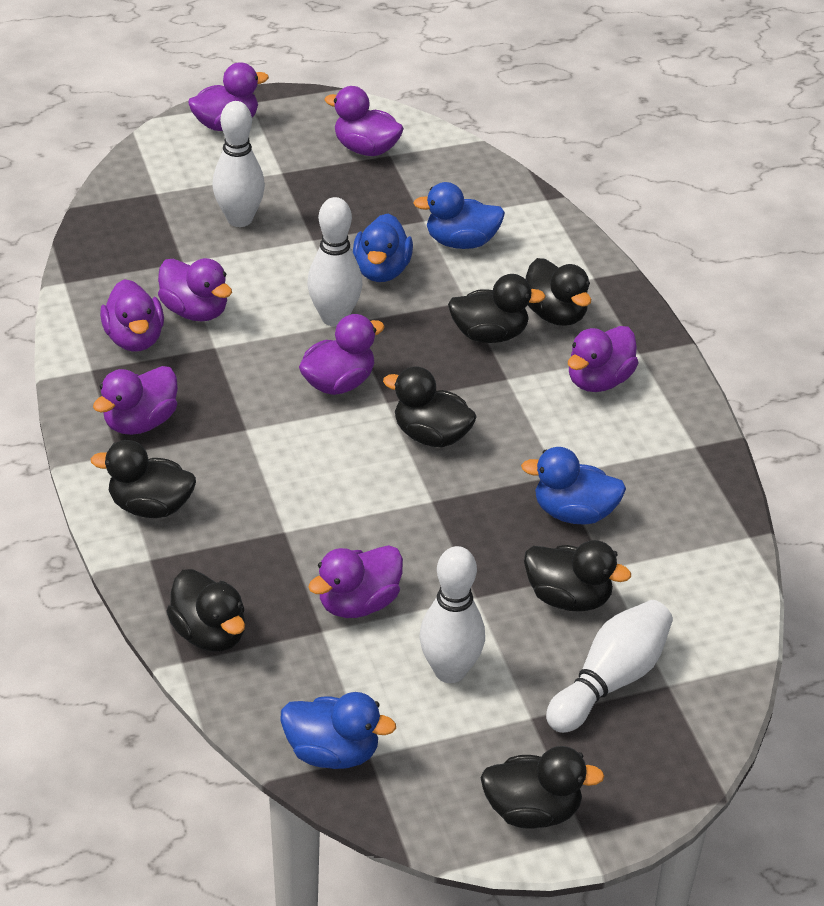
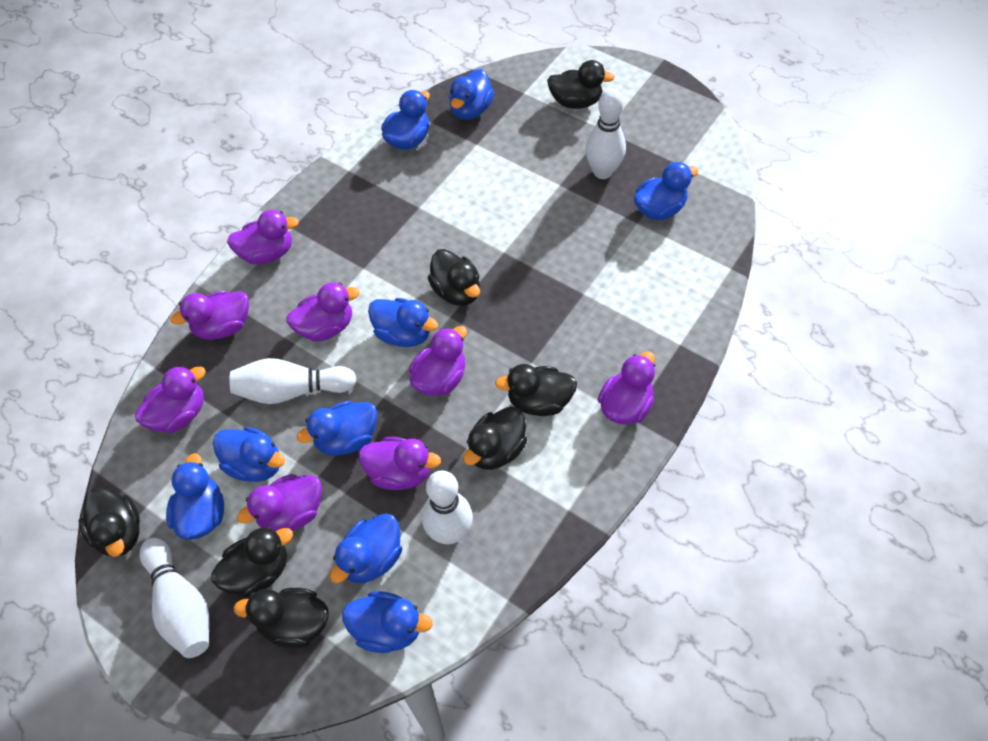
blue duck: [280,692,396,769] [353,213,413,282] [413,182,505,249] [521,447,626,525] = 4 -> [166,453,224,540] [213,427,285,482] [297,401,377,456] [330,513,402,583] [342,591,433,653] [368,298,438,347] [381,90,430,150] [449,69,494,120] [634,162,698,220] = 9

